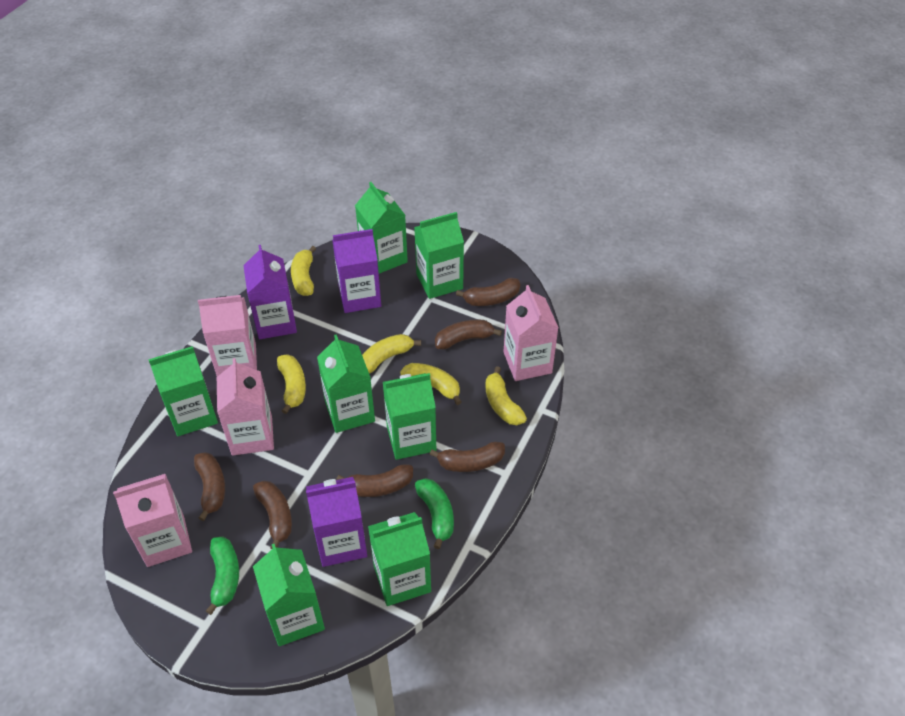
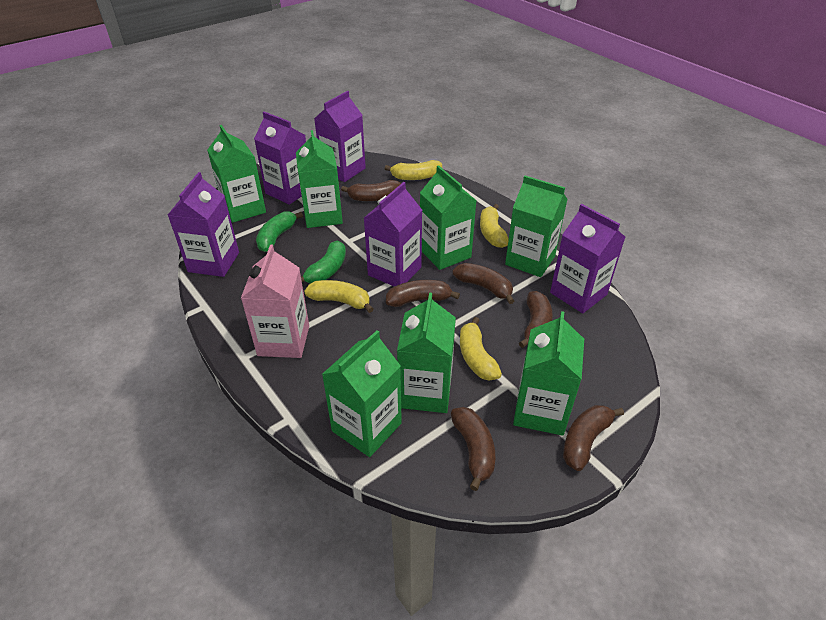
pink carton: [113,474,192,567] [198,295,257,377] [217,358,274,456] [503,285,558,381] = 4 -> [241,244,309,358] = 1
purple carton: [243,245,297,339] [306,477,367,567] [332,229,381,313] = 3 -> [168,172,239,277] [254,112,306,205] [314,91,366,182] [364,182,422,287] [550,204,625,313] = 5
yellow banana: [277,354,306,414] [291,246,316,296] [362,334,421,373] [400,363,461,405] [486,366,527,425] = 5 -> [304,280,373,313] [384,160,442,180] [460,317,502,381] [480,204,509,248] = 4

